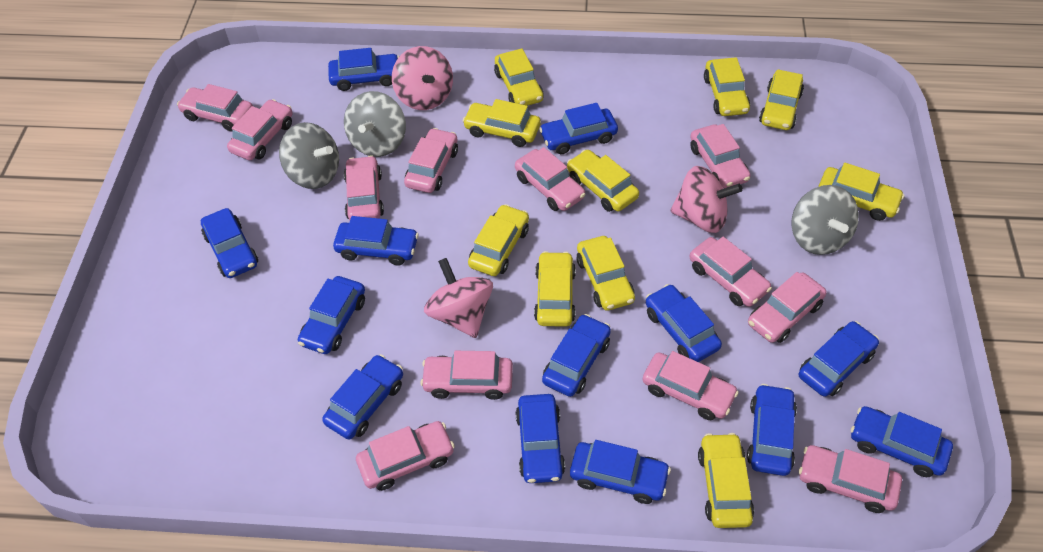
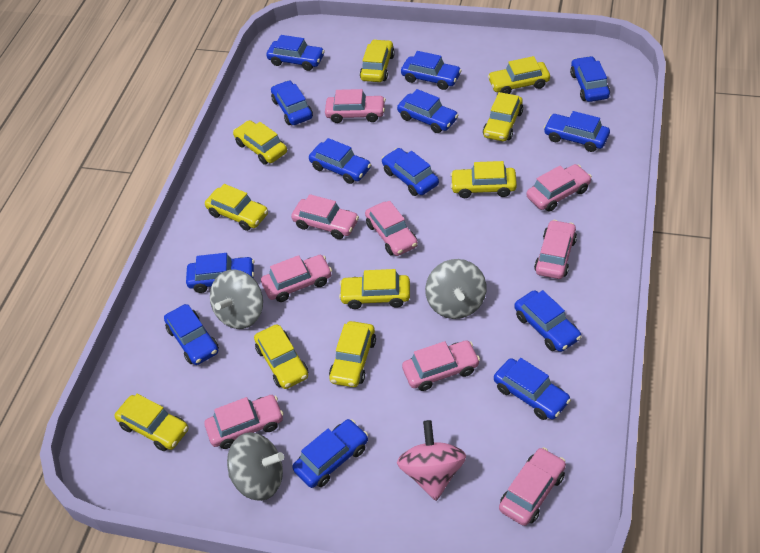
pink car: [177,84,253,131] [227,99,293,160] [344,155,384,220] [356,421,455,491] [404,128,458,193] [420,351,513,400] [515,147,585,211] [642,351,739,420] [690,124,751,188] [690,237,772,307] [748,272,827,343] [799,445,902,513] = 12 -> [204,395,284,449] [261,255,332,302] [291,194,359,239] [325,89,386,123] [365,201,418,256] [402,340,480,391] [499,447,566,526] [526,164,592,212] [534,220,577,279] = 9
pink spinning top: [392,46,453,110] [424,258,493,338] [670,166,743,233] = 3 -> [397,420,466,501] = 1

